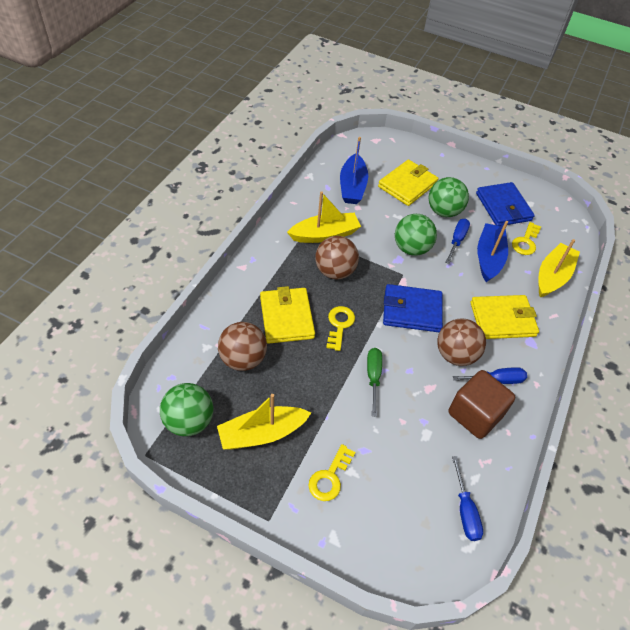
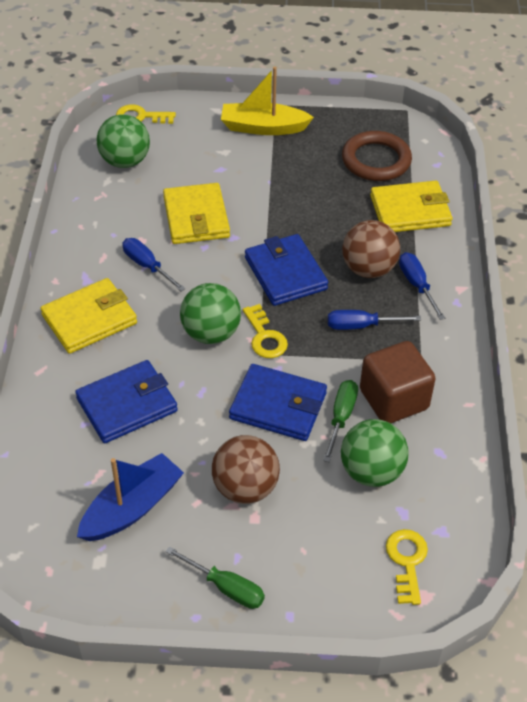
blue boat: [340,137,368,204] [477,221,508,282] = 2 -> [77,453,184,541] = 1
blue wallet: [383,284,443,332] [476,182,535,226] = 2 -> [75,360,178,443] [229,364,327,441] [245,234,328,306] = 3
brown ball: [218,322,267,371] [315,236,359,279] [438,318,486,366] = 3 -> [212,435,280,504] [342,220,400,278] = 2
brown ring: none = 0 -> [342,131,412,181] = 1
green screwdriver: [367,348,382,417] = 1 -> [165,546,265,609] [323,380,358,462] = 2
yellow boat: [217,394,311,449] [287,191,361,243] [539,239,580,297] = 3 -> [221,67,314,135] = 1

